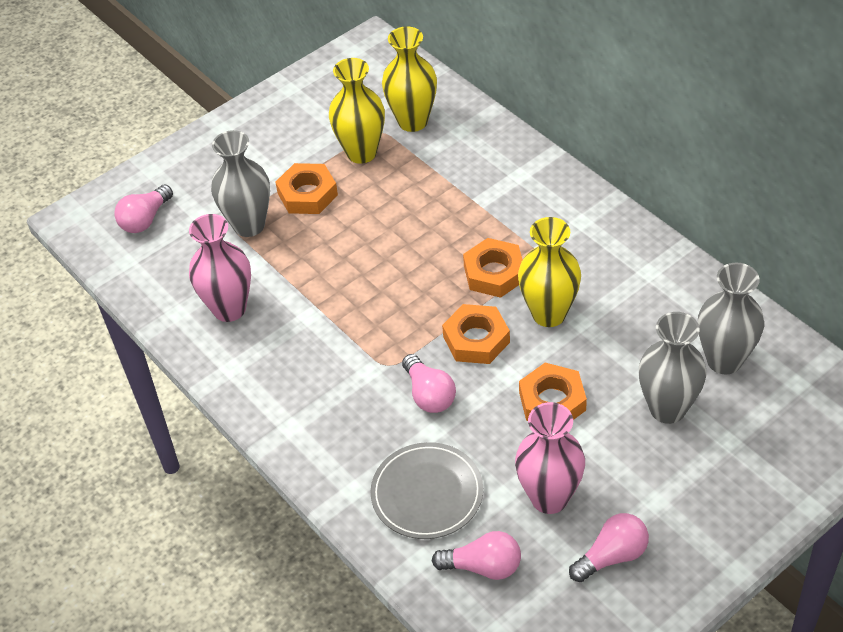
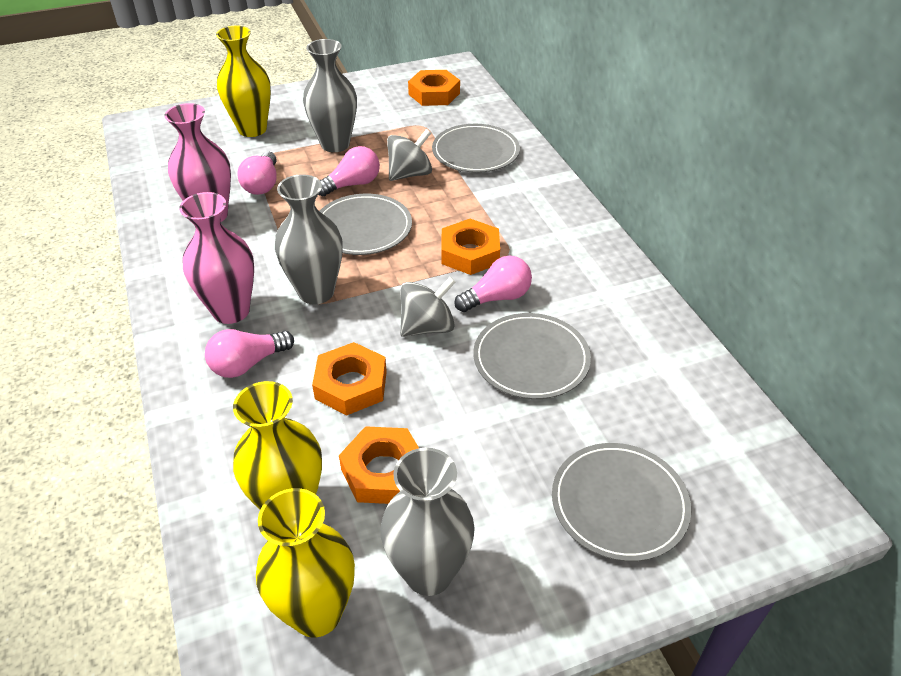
grey plate: [370,442,483,539] = 1 -> [320,194,412,255] [432,124,520,173] [473,313,591,399] [552,443,691,562] = 4
grey spinning top: none = 0 -> [387,129,432,181] [400,277,456,337] = 2

